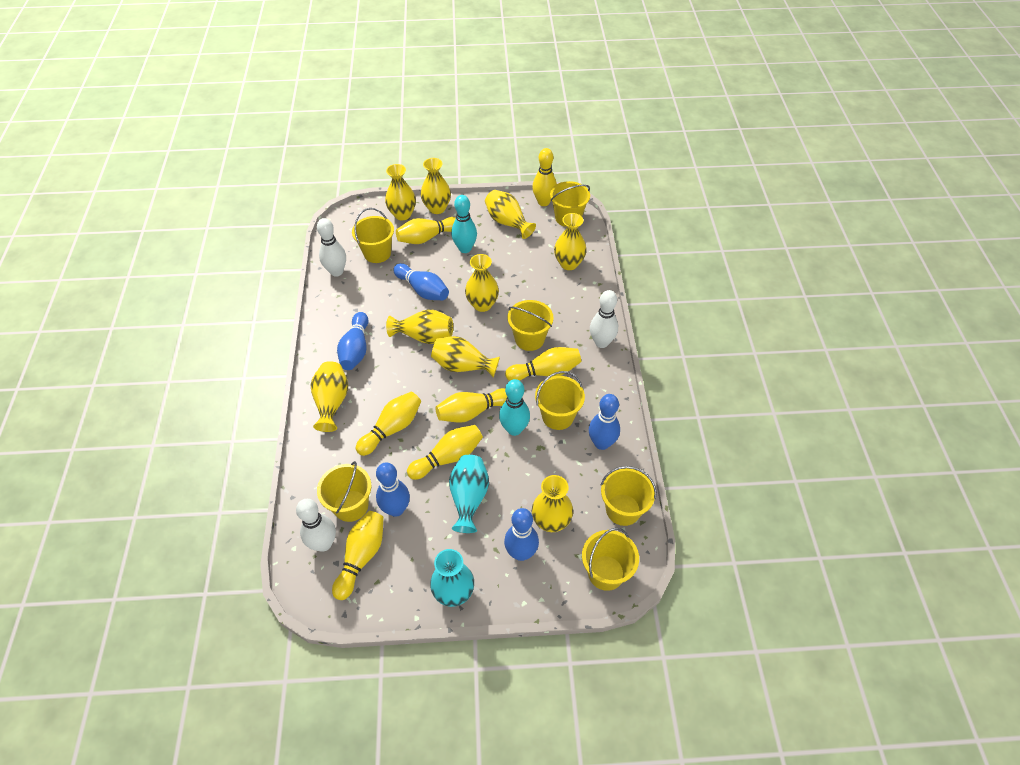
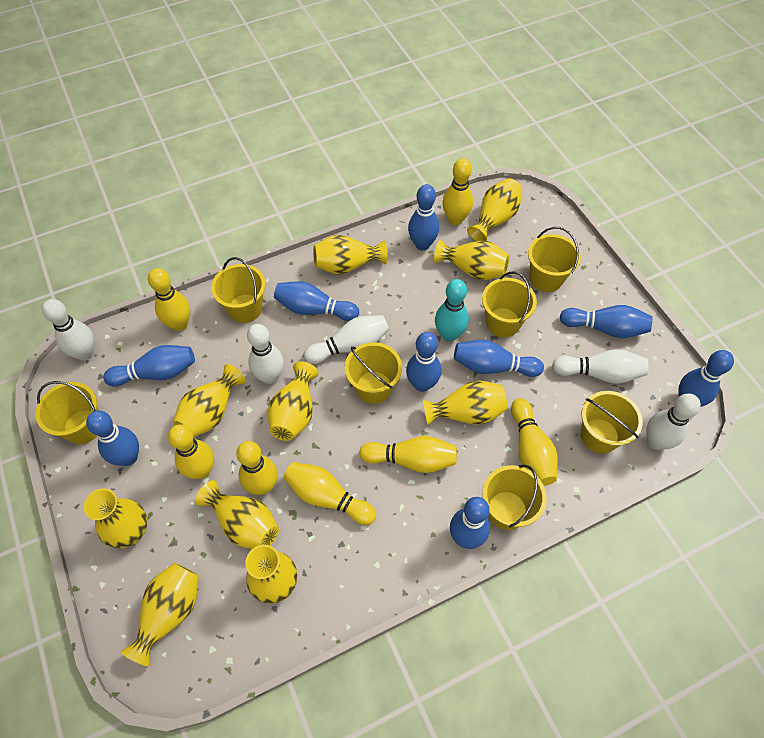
blue bowling pin: [337,312,369,370] [376,462,410,517] [393,263,449,300] [504,508,539,561] [589,394,620,450] = 5 -> [86,411,139,466] [103,345,195,387] [274,281,359,321] [406,332,441,392] [408,184,439,250] [450,497,490,549] [454,340,544,377] [560,305,653,338] [678,350,734,407] = 9
turquoise bowling pin: [451,195,477,253] [499,379,530,436] = 2 -> [435,279,469,341] = 1
turquoise vase: [430,549,474,607] [449,455,489,533] = 2 -> none = 0
white bowling pin: [296,499,336,552] [317,218,346,277] [590,290,618,348] = 3 -> [42,299,94,361] [247,324,284,384] [304,315,389,364] [552,349,649,384] [646,394,701,450] = 5
yellow vase: [311,361,348,432] [385,164,416,220] [386,309,453,344] [420,158,451,214] [431,336,500,377] [465,254,499,312] [485,190,536,239] [532,475,573,532] [554,213,587,270] = 9 -> [84,488,147,548] [121,563,199,666] [173,364,246,437] [196,480,279,549] [245,545,297,604] [267,362,318,441] [313,235,388,274] [423,381,508,425] [434,240,510,280] [467,178,522,241] = 10

